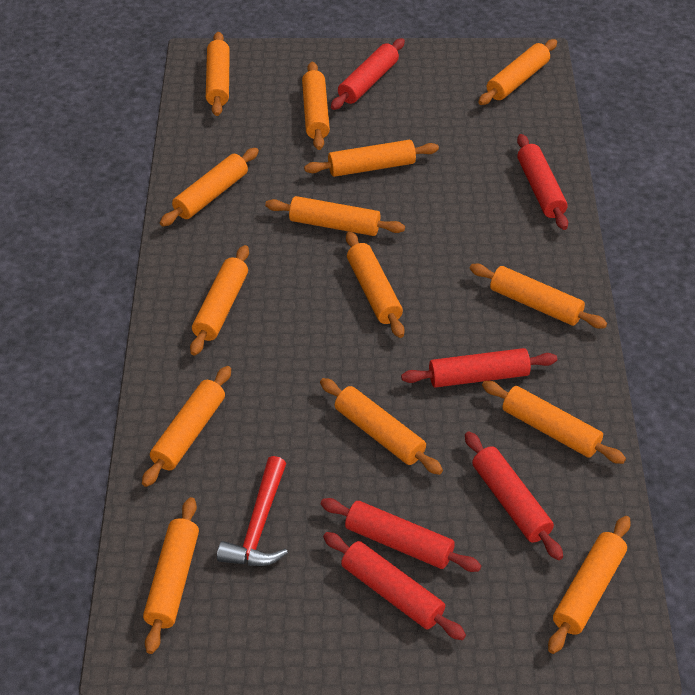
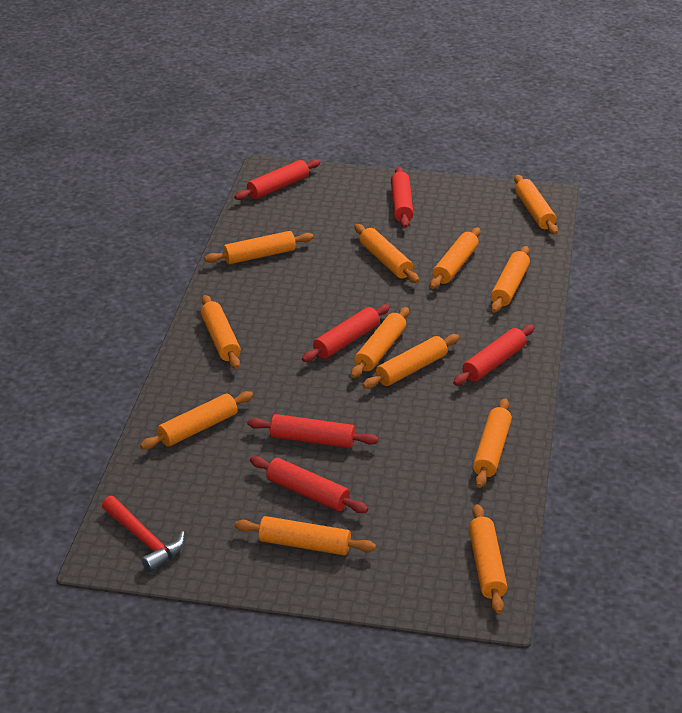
orange rolling pin: [142,366,231,487] [143,497,199,654] [160,148,259,226] [190,245,249,356] [206,32,230,116] [265,196,405,236] [302,62,330,150] [304,140,439,177] [320,378,443,475] [346,231,405,338] [469,264,607,329] [478,39,557,105] [482,381,626,464] [548,516,631,654] = 14 -> [140,391,253,449] [201,295,241,369] [204,231,314,264] [234,516,376,555] [351,307,409,378] [355,224,419,283] [362,334,459,389] [430,227,480,289] [469,504,507,614] [473,398,512,488] [491,246,530,313] [514,175,558,235] = 12

